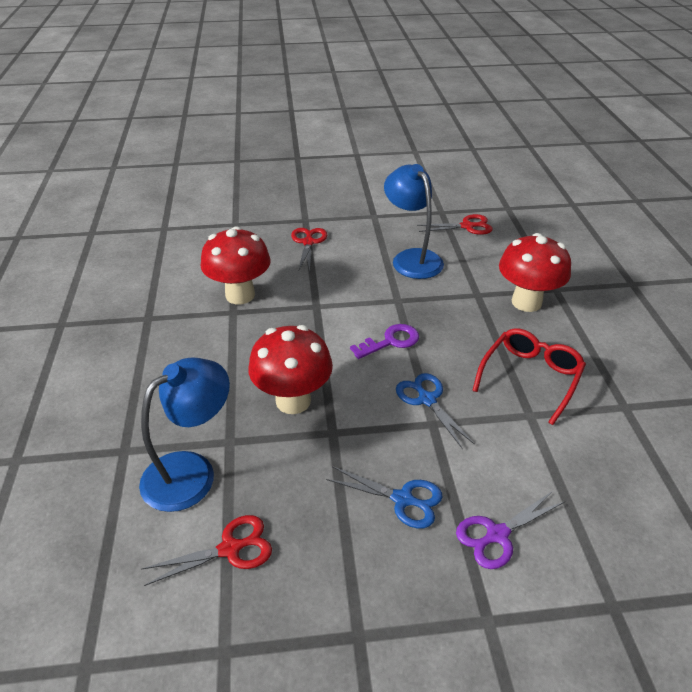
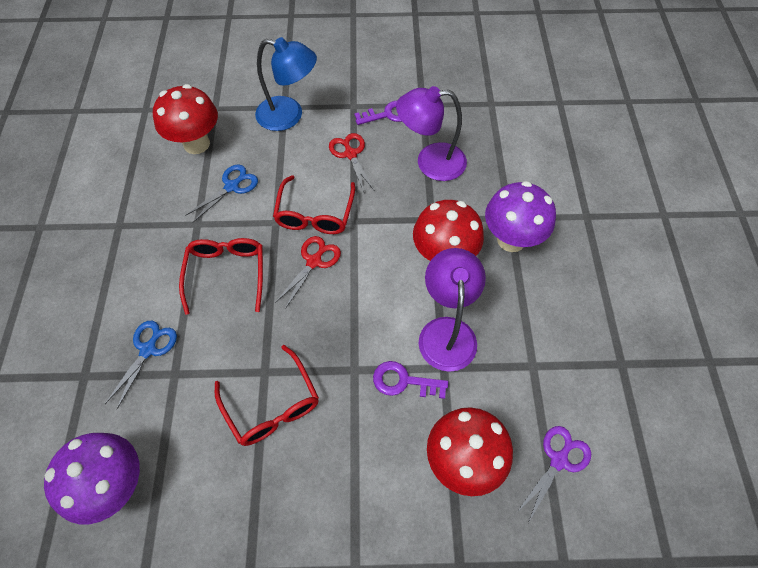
blue lamp: [139,358,230,512] [384,164,444,279] = 2 -> [255,37,317,131] = 1
purple key: [350,324,419,359] = 1 -> [354,101,402,125] [373,361,448,399] = 2
purple lamp: none = 0 -> [396,86,467,181] [419,248,486,372] = 2
purple mushroom: none = 0 -> [44,433,140,524] [485,181,556,252] = 2
red glasses: [472,328,586,425] = 1 -> [179,238,263,315] [215,345,319,446] [273,175,355,234] = 3
red scissors: [141,515,272,586] [291,228,327,272] [417,214,493,235] = 3 -> [275,236,341,309] [329,133,375,194] = 2

